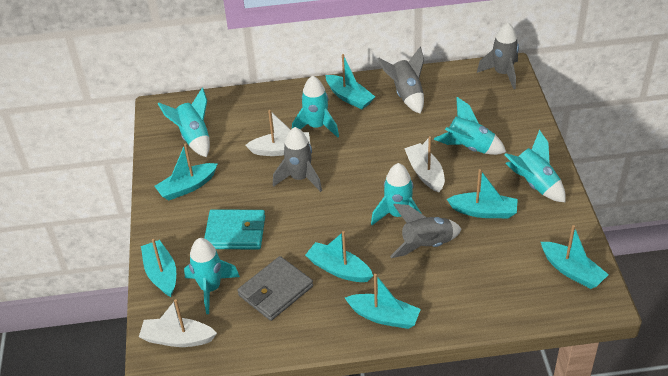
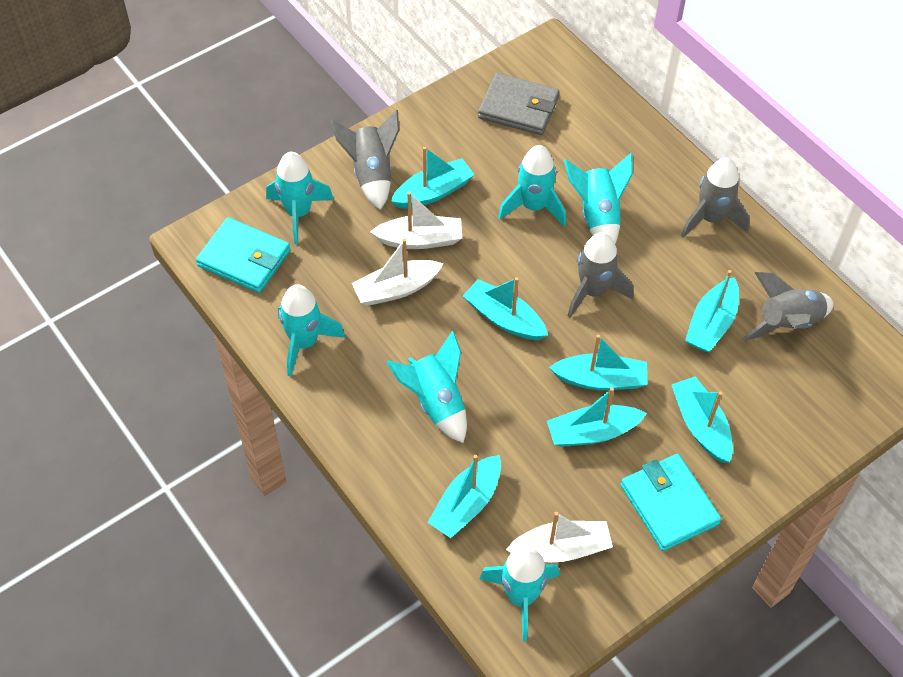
turquoise wallet: [204,209,265,250] = 1 -> [196,217,290,293] [620,454,721,551] = 2

